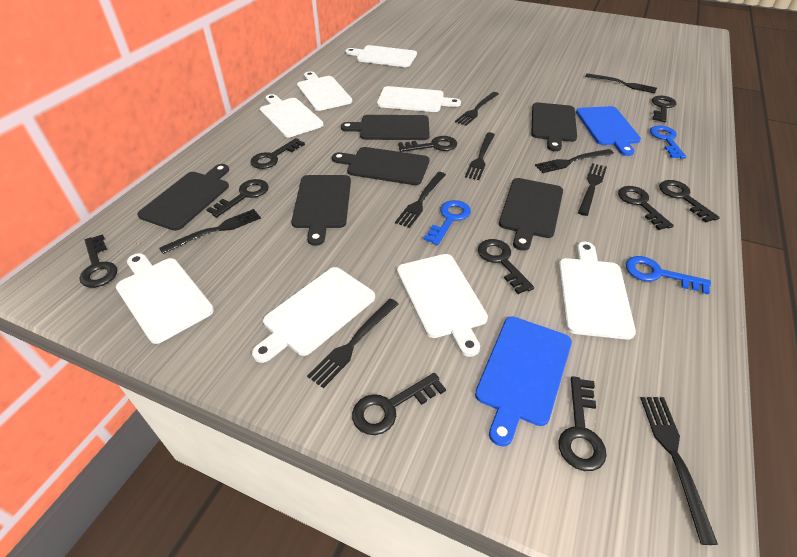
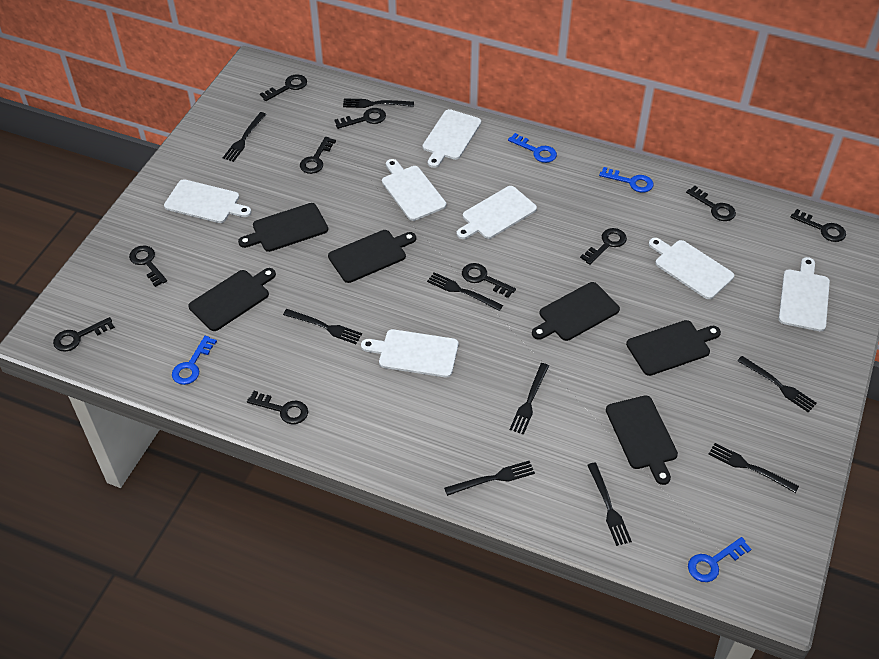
blue cutting board: [475,316,572,447] [576,106,641,156] = 2 -> none = 0
blue key: [423,200,471,245] [626,256,711,294] [650,125,686,159] = 3 -> [172,336,217,385] [508,133,557,163] [599,167,653,192] [688,537,751,582] = 4
white cutting board: [116,253,214,344] [252,267,375,363] [260,94,323,138] [297,71,352,111] [345,45,417,67] [377,86,461,112] [397,254,488,357] [558,242,636,340] = 8 -> [164,179,251,223] [361,329,458,378] [382,159,446,221] [422,109,481,168] [457,186,537,239] [649,238,734,299] [779,257,830,331] = 7

